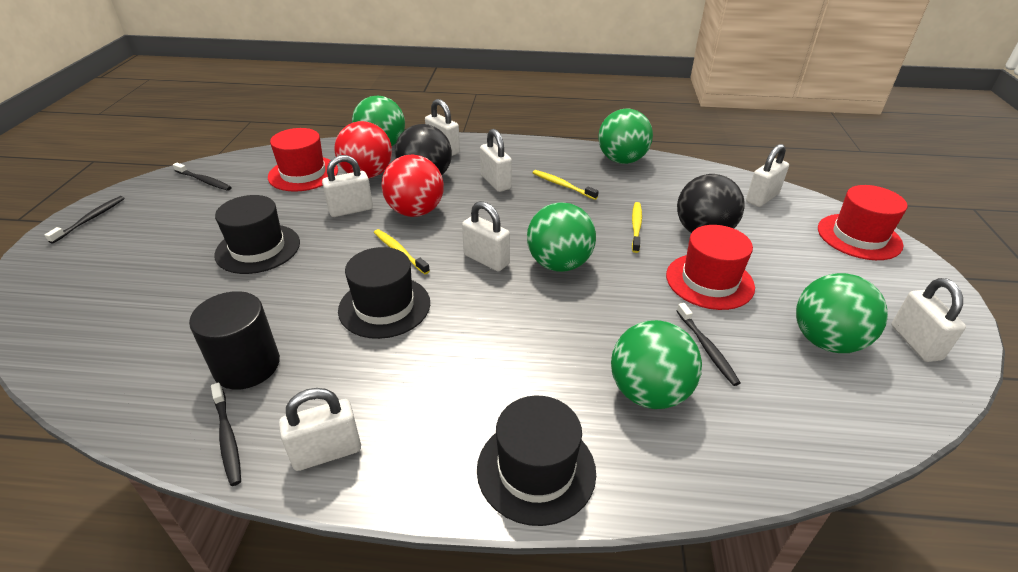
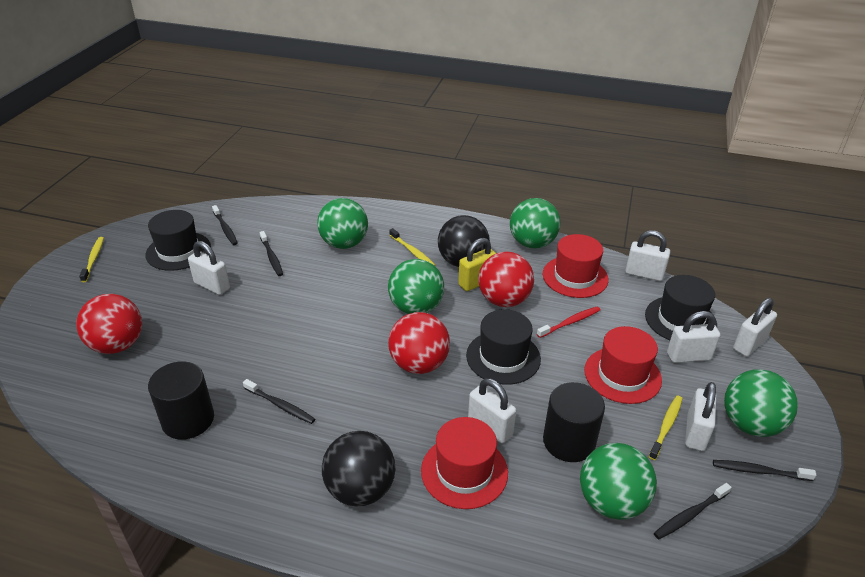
black cylinder: [189,291,280,390] = 1 -> [148,361,214,440] [543,382,605,462] = 2
black toothbrush: [45,196,125,244] [173,163,232,191] [211,383,241,486] [677,303,740,386] = 4 -> [212,205,238,245] [243,379,315,424] [260,231,283,276] [654,483,732,539] [713,460,816,481] = 5
red ball: [334,121,392,178] [381,154,444,217] = 2 -> [76,294,142,354] [388,312,450,374] [478,252,534,307] = 3
red toothbrush: none = 0 -> [537,306,600,338] = 1
white padlock: [279,388,361,471] [322,155,373,217] [425,99,460,156] [462,201,510,271] [480,129,512,192] [746,144,789,207] [891,278,966,362] = 7 -> [188,241,230,295] [468,378,516,443] [625,230,670,281] [667,311,720,363] [685,382,716,451] [733,298,777,357] = 6
yellow padlock: none = 0 -> [458,238,496,291] = 1

